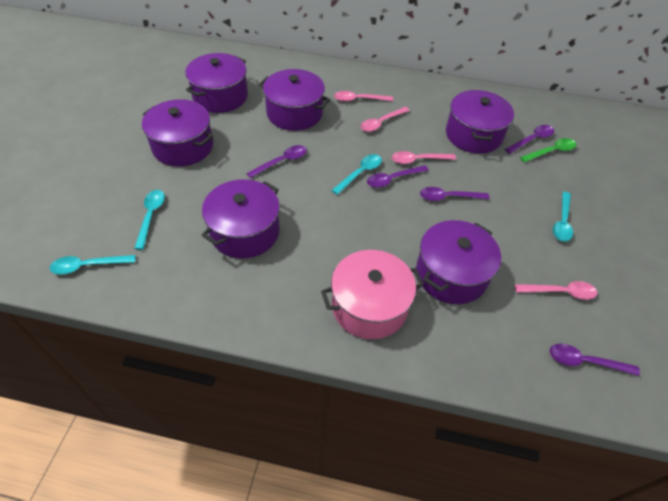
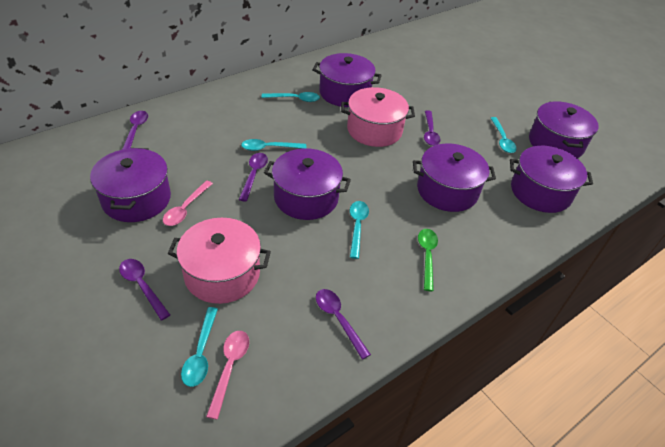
pink pot: [321,250,424,339] = 1 -> [168,218,271,304] [341,87,415,147] = 2
pink spoon: [334,91,393,102] [360,107,410,132] [392,151,456,164] [515,281,597,300] = 4 -> [163,180,213,226] [206,331,249,420] = 2
turquoise spoon: [50,255,136,275] [134,190,165,250] [331,154,382,195] [553,192,573,242] = 4 -> [181,307,218,387] [241,139,307,151] [261,92,320,102] [350,201,369,259] [491,117,517,153] = 5

